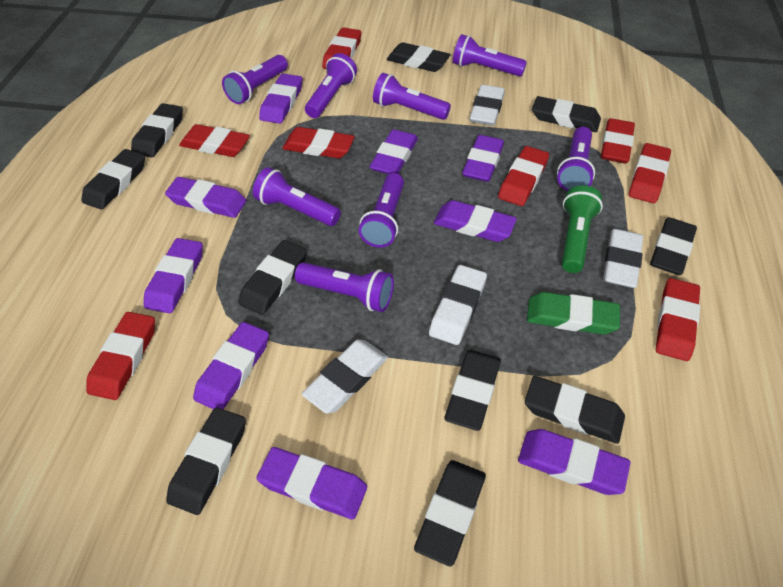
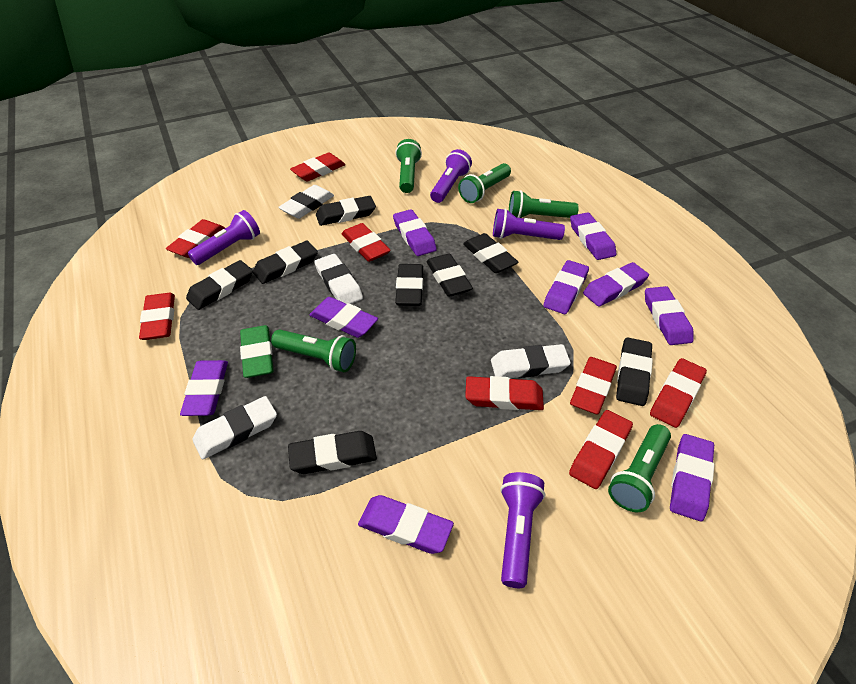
black eraser: [81,149,145,210] [131,103,183,158] [166,407,246,515] [238,240,307,315] [387,42,451,72] [414,460,486,567] [445,350,501,431] [525,376,625,444] [532,96,601,132] [650,217,697,275] = 10 -> [186,260,253,310] [253,241,318,284] [288,431,377,474] [316,196,376,226] [395,264,423,306] [427,253,473,297] [463,233,518,273] [616,337,653,406] = 8
green flashlight: [562,185,603,273] = 1 -> [271,330,356,372] [395,139,422,193] [458,163,511,203] [509,190,579,218] [608,424,671,512] = 5
purple flashlight: [222,55,288,104] [253,167,341,226] [295,262,394,312] [305,53,357,118] [359,173,404,248] [373,73,451,120] [453,34,527,76] [557,127,595,191] = 8 -> [188,210,260,265] [430,149,472,203] [493,208,565,240] [500,472,545,588] = 4

